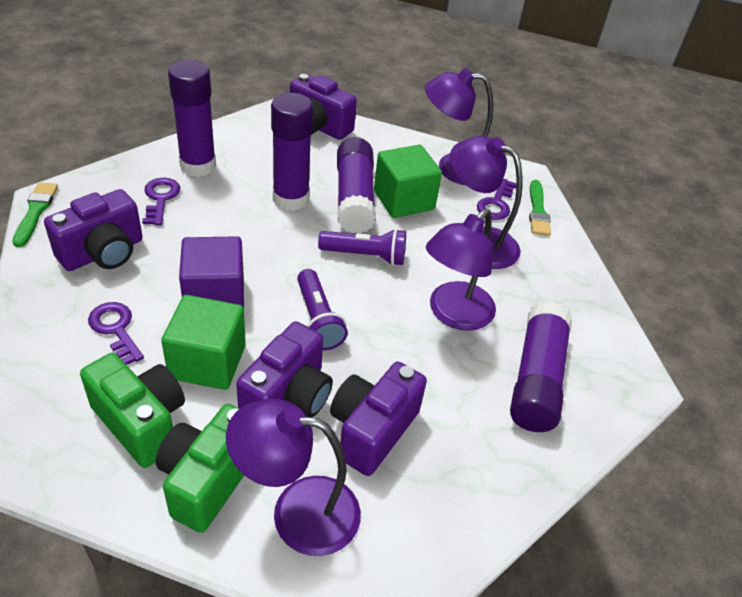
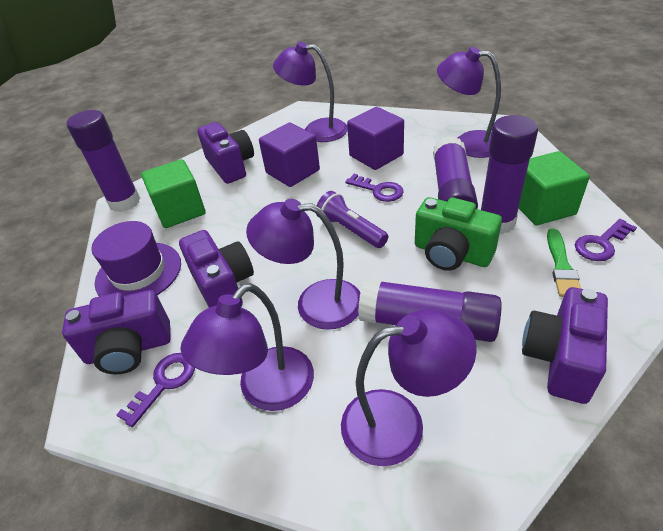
green brush: [13,182,58,247] [529,180,551,236] = 2 -> [547,228,581,297] = 1
green camera: [80,353,185,468] [156,404,244,533] = 2 -> [415,197,502,271] = 1
purple cube: [179,236,244,308] = 1 -> [259,123,320,187] [347,107,404,170] = 2
purple flashlight: [297,269,348,350] [318,229,406,266] = 2 -> [316,191,388,248] = 1
purple hat: none = 0 -> [91,221,181,296] = 1
purple lamp: [226,399,361,556] [425,68,493,185] [426,209,496,331] [450,136,522,269] = 4 -> [181,283,314,411] [246,198,361,330] [273,42,348,142] [341,310,477,466] [437,47,501,158] = 5

